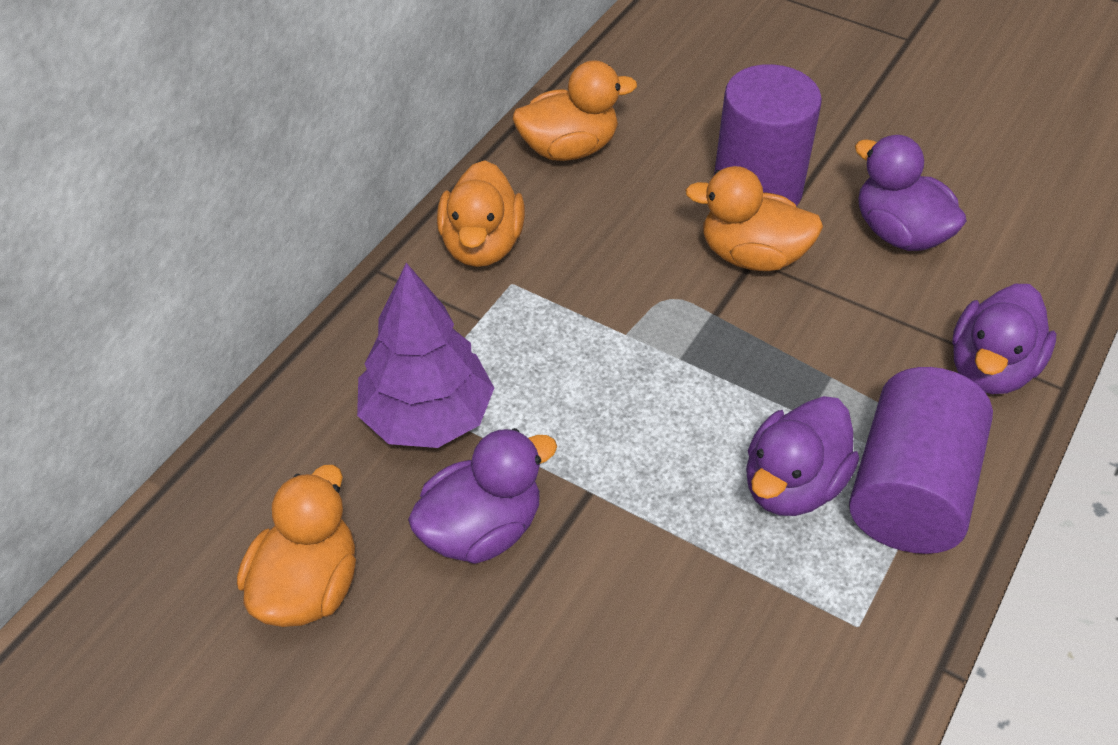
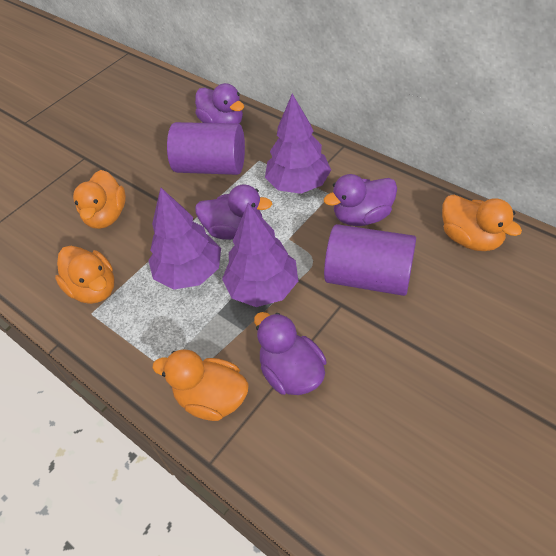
purple tree: [357,263,494,448] = 1 -> [148,187,221,290] [222,203,298,307] [265,94,331,194] = 3

